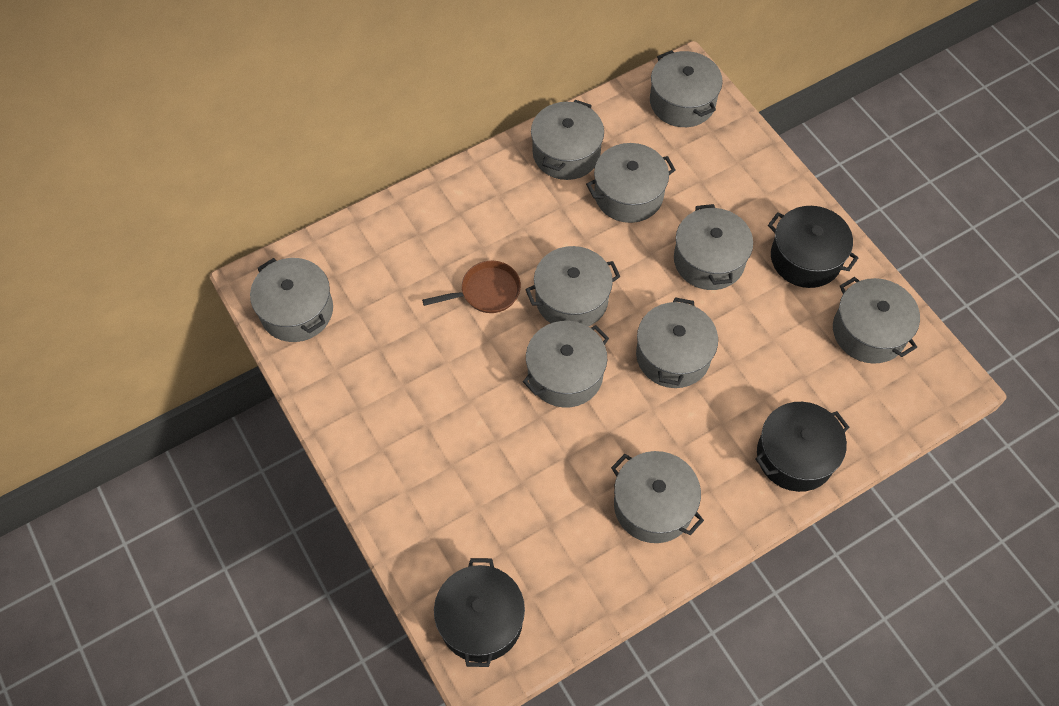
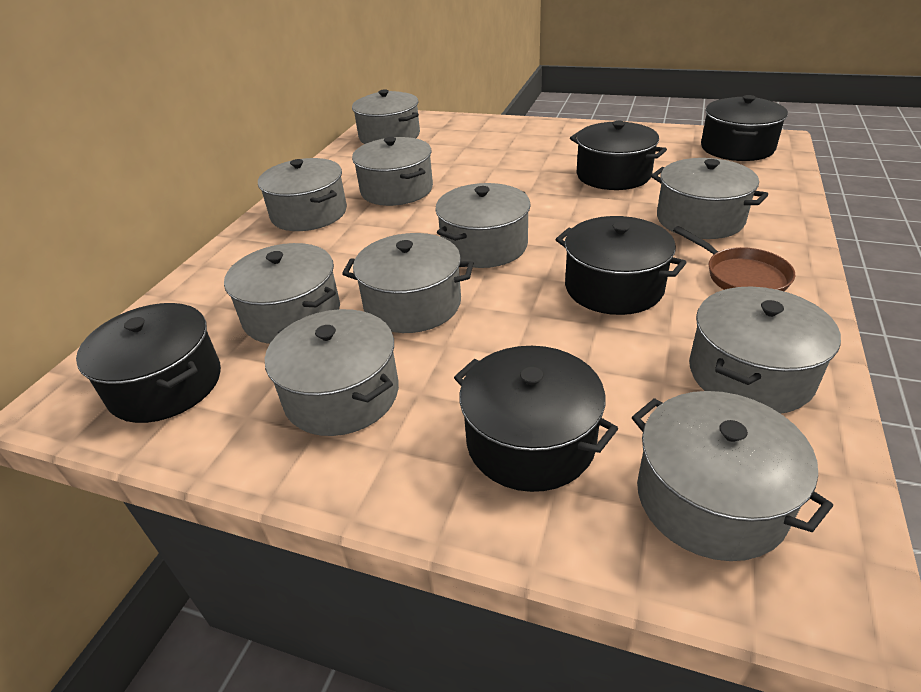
black pot: [434,558,525,667] [755,402,849,492] [768,206,858,288] = 3 -> [76,303,221,423] [454,346,618,492] [555,216,687,315] [570,121,667,190] [701,95,788,161] = 5

